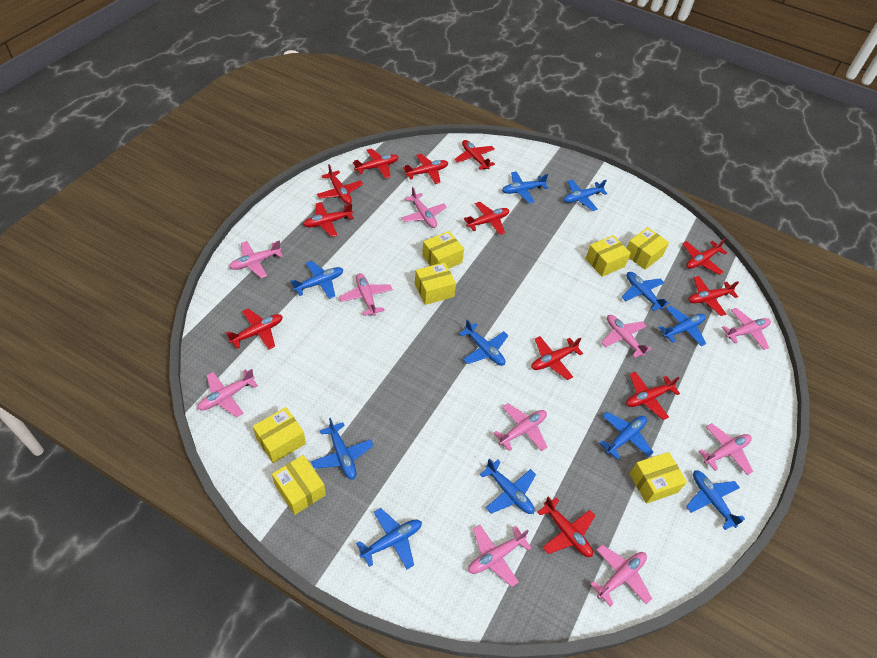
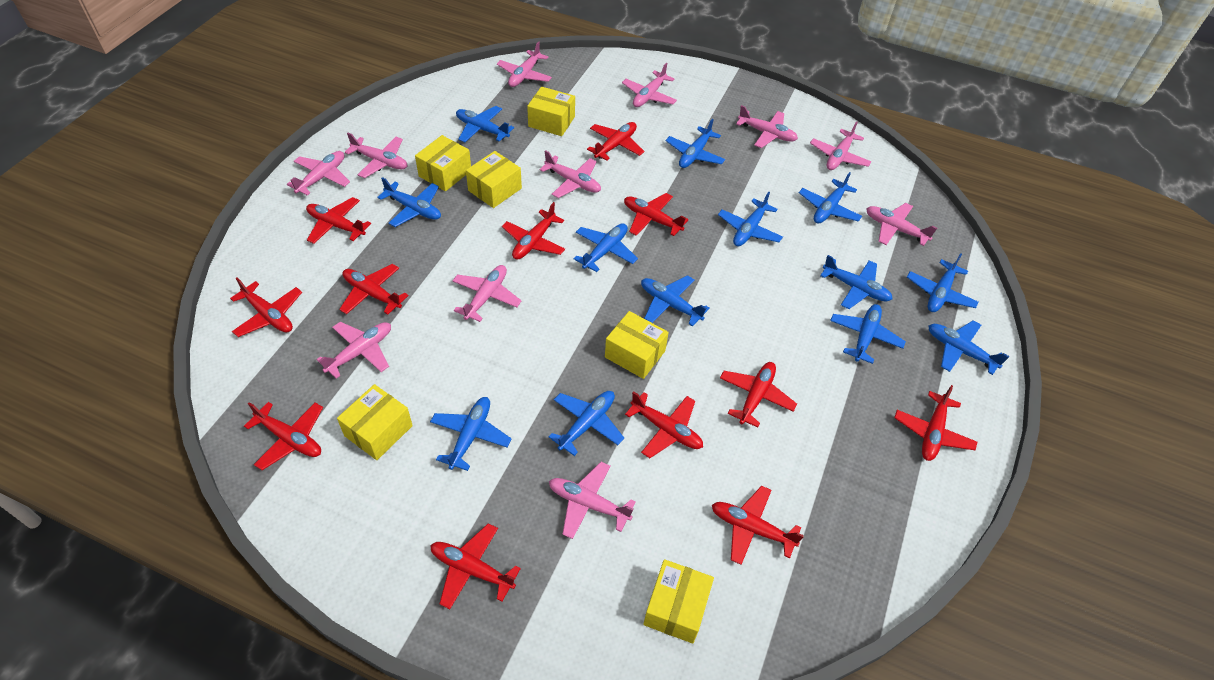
blue plane: [290,261,343,299] [311,418,373,480] [356,508,422,569] [459,319,508,366] [480,459,536,514] [502,171,548,204] [564,179,608,211] [599,412,654,460] [622,272,669,311] [658,306,706,346] [686,470,745,530] = 11 -> [377,177,441,227] [430,397,512,471] [456,106,514,143] [548,391,624,456] [574,223,638,272] [641,275,710,327] [666,119,725,168] [718,192,783,246] [799,172,862,223] [820,255,893,309] [830,304,906,364] [907,253,979,312] [928,320,1010,375] = 13
pink plane: [197,369,258,417] [229,240,283,278] [339,273,393,316] [401,187,447,228] [468,525,531,587] [494,403,547,451] [590,545,652,607] [601,315,651,358] [699,423,753,475] [722,308,771,350] = 10 -> [287,151,350,196] [316,322,391,379] [345,133,407,178] [452,265,522,322] [497,41,552,87] [539,150,601,198] [549,462,636,539] [622,63,677,107] [736,105,798,148] [810,121,871,170] [866,203,937,246] = 11
yellow box: [253,407,306,463] [272,455,326,515] [415,262,456,305] [422,231,464,269] [585,235,631,277] [627,227,669,270] [630,452,687,504] = 7 -> [337,384,413,460] [415,135,471,191] [466,151,522,208] [527,87,575,136] [605,311,669,379] [643,559,714,643] = 6

